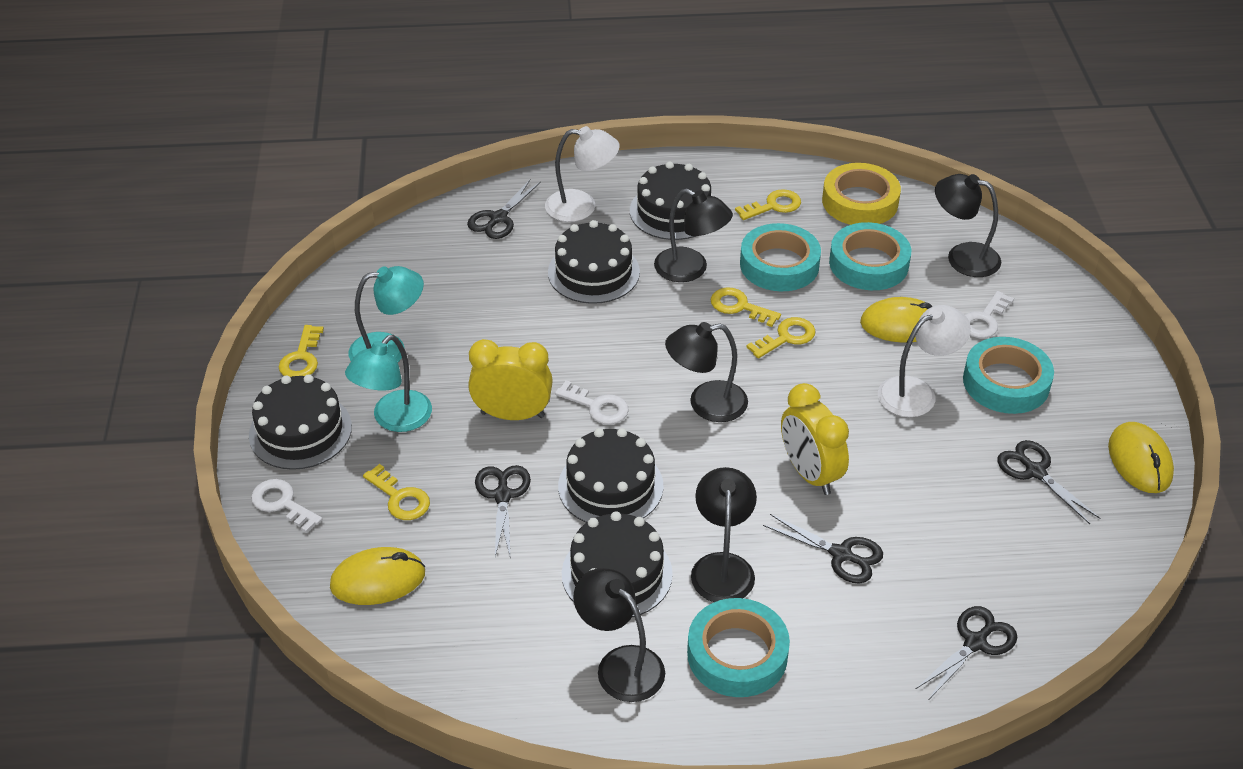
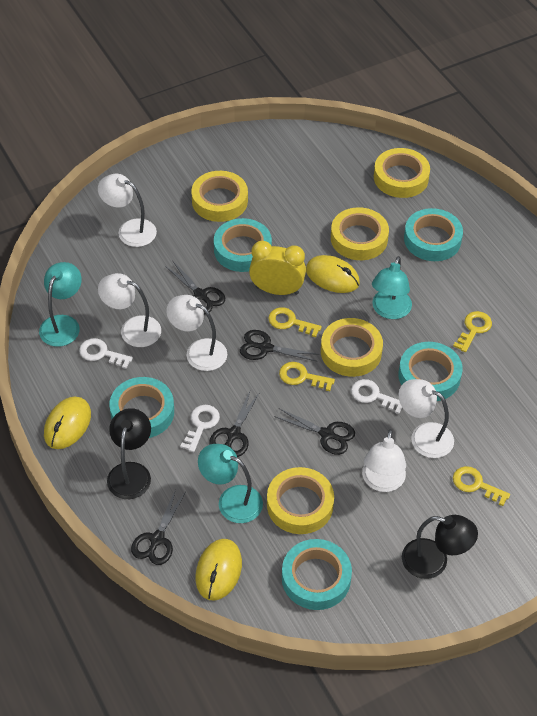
black cake: [249,374,352,470] [548,220,640,304] [558,428,664,523] [562,511,673,617] [630,161,711,240] = 5 -> none = 0
black lamp: [573,568,665,702] [654,189,733,282] [665,322,748,422] [691,467,757,602] [935,174,1001,277] = 5 -> [107,408,151,499] [402,515,478,579] = 2
turquoise lamp: [345,335,432,432] [349,266,424,362] = 2 -> [39,262,82,347] [198,444,263,523] [372,256,412,319] = 3
turquoise tape: [687,598,790,697] [740,223,821,291] [829,222,911,290] [963,337,1054,414] = 4 -> [109,377,174,438] [214,218,272,272] [282,539,352,610] [399,342,463,401] [404,208,463,261] = 5
white lamp: [545,126,620,222] [878,305,971,417] = 2 -> [98,174,157,247] [98,273,161,347] [166,295,227,371] [362,429,406,492] [399,379,454,458] = 5
yellow clock: [468,339,553,420] [781,383,849,495] = 2 -> [249,241,306,295] = 1
yellow key: [279,325,324,377] [363,464,430,520] [711,287,781,327] [735,189,801,220] [746,317,815,358] = 5 -> [268,307,322,337] [279,362,335,391] [453,311,492,352] [453,466,510,506] = 4
yellow tape: [822,163,901,225] = 1 -> [191,171,248,222] [267,467,334,534] [321,318,383,377] [331,207,389,260] [374,148,430,198] = 5

